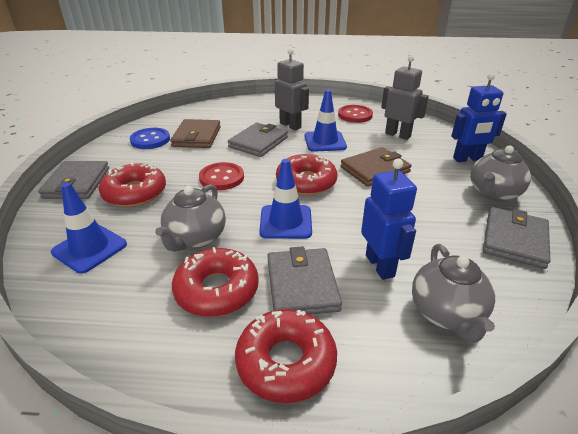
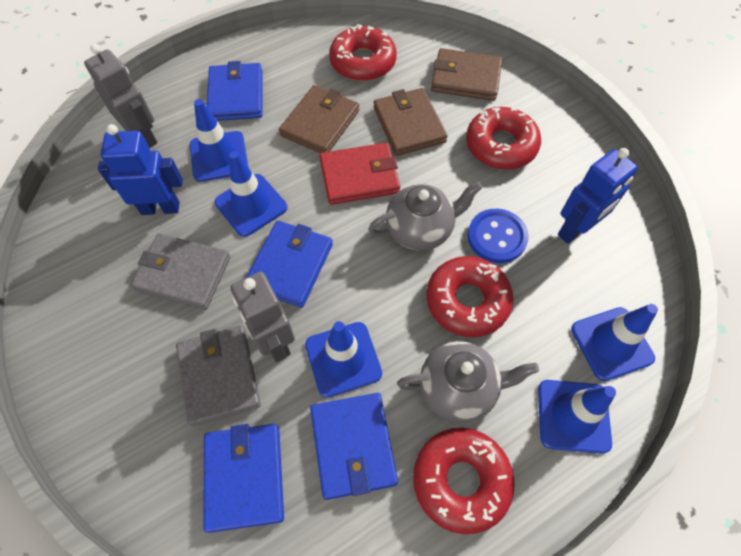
blue traffic cone: [51,182,127,274] [259,159,312,239] [305,90,347,152] = 3 -> [190,99,249,182] [214,151,287,237] [305,321,382,398] [538,380,616,454] [571,304,658,381] = 5
blue wallet: none = 0 -> [203,424,284,533] [207,61,262,121] [246,221,333,308] [310,393,398,500] = 4
brown wallet: [170,119,221,148] [341,147,412,187] = 2 -> [279,85,359,153] [374,88,448,156] [431,48,502,101] = 3
grey teapot: [155,184,226,252] [412,244,495,343] [470,145,531,202] = 3 -> [368,181,482,251] [397,341,539,423] = 2
grey wallet: [38,161,109,199] [228,123,288,157] [267,246,342,315] [483,207,550,269] = 4 -> [131,234,231,310] [176,326,261,427] = 2
red button: [199,162,244,190] [338,105,373,123] = 2 -> none = 0
red wallet: none = 0 -> [320,143,400,205] = 1

